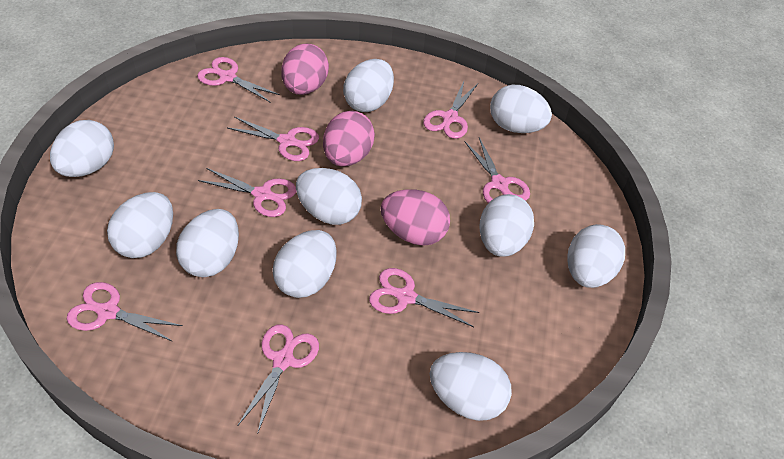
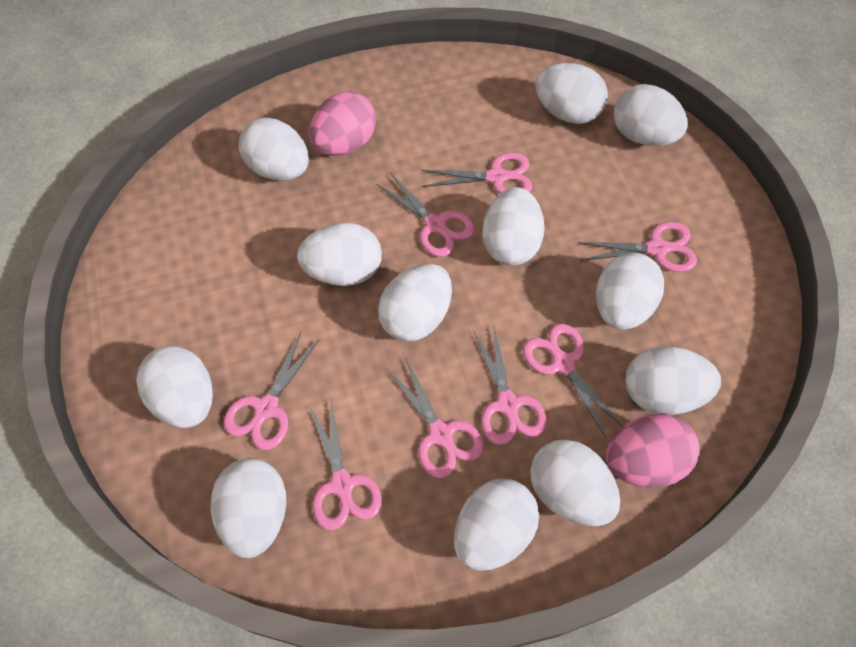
pink egg: [281,44,329,95] [323,111,375,167] [380,189,450,246] = 3 -> [309,91,376,156] [606,414,700,487] = 2
white egg: [50,120,114,177] [107,192,173,258] [176,209,239,277] [272,230,337,298] [296,168,362,225] [343,59,394,112] [430,352,512,421] [479,194,534,257] [490,85,552,133] [567,224,625,288] = 10 -> [136,346,213,428] [211,458,286,558] [239,118,309,181] [297,223,382,286] [378,264,452,341] [454,479,539,571] [482,187,545,265] [530,440,620,526] [535,63,608,124] [596,253,664,330] [613,84,688,146] [626,346,721,415] = 12

